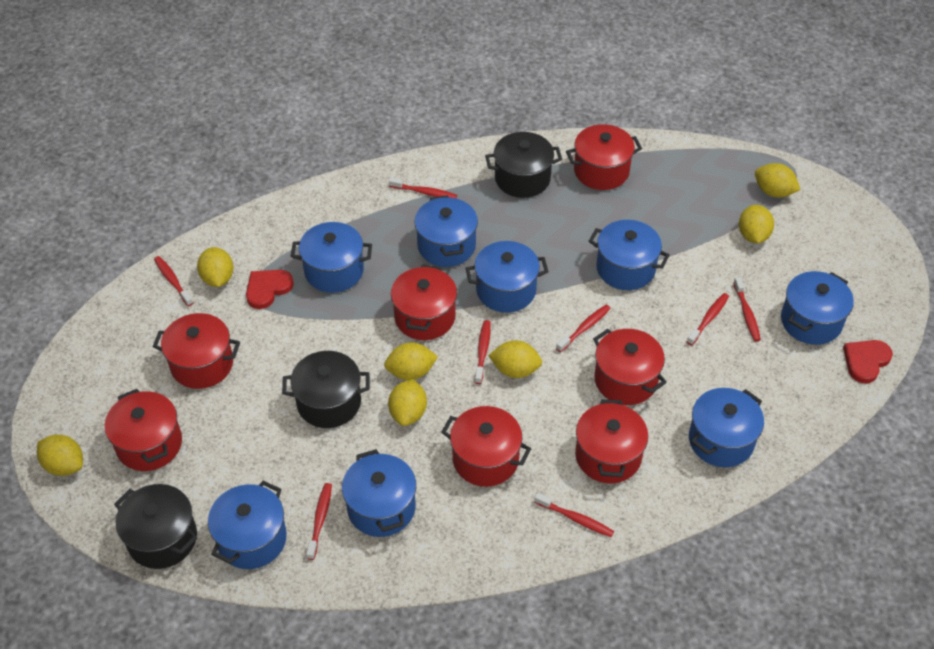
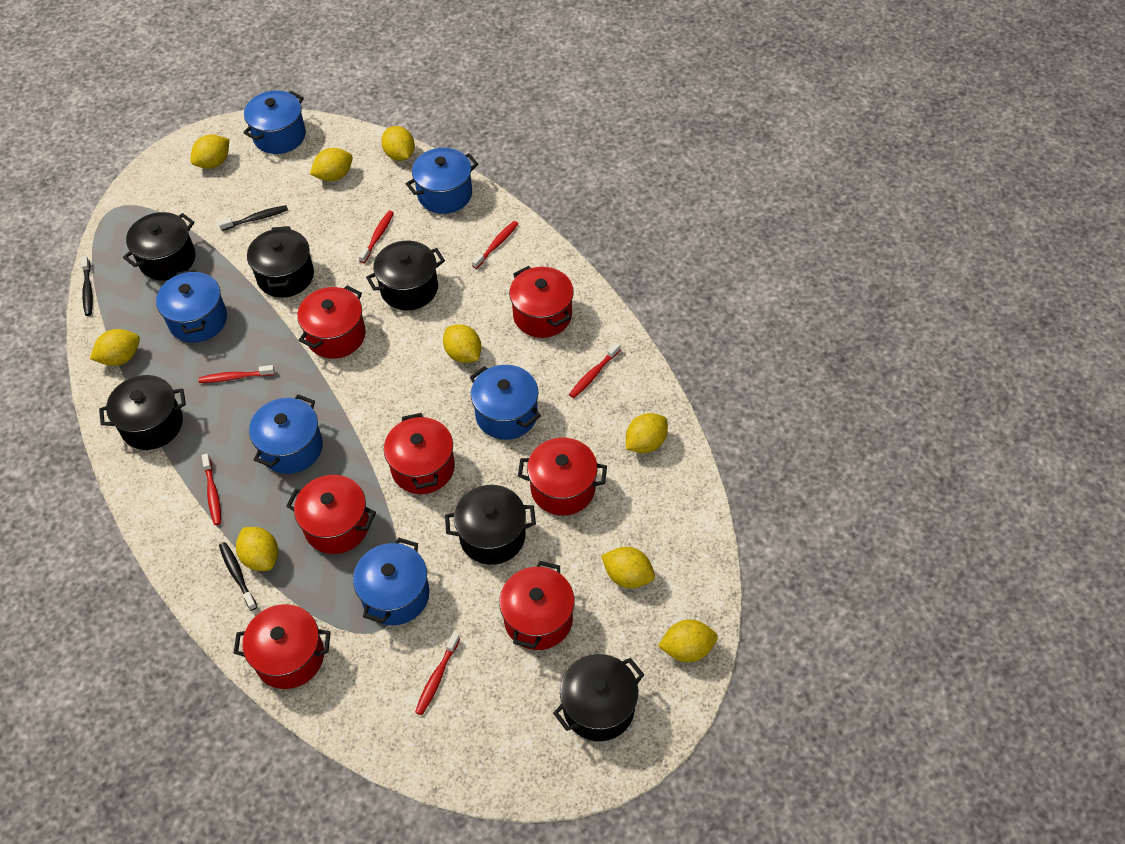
black pot: [114,484,197,569] [282,351,370,428] [485,132,562,198] = 3 -> [99,375,186,450] [123,212,195,280] [247,226,314,298] [366,241,445,310] [445,485,536,565] [553,654,644,741] = 6
black toothbrush: none = 0 -> [81,256,93,316] [218,205,288,231] [219,542,257,611] = 3
blue pot: [208,481,287,569] [291,222,372,293] [342,449,416,537] [414,195,478,267] [465,241,549,313] [589,220,670,290] [689,388,764,467] [781,271,854,345] = 8 -> [156,269,227,343] [243,90,306,154] [249,394,323,474] [353,538,429,625] [406,148,478,214] [470,365,541,440] = 6
red heart: [246,270,294,309] [843,340,893,384] = 2 -> none = 0
red toothbrush: [154,256,193,306] [306,483,332,560] [389,177,457,198] [475,320,491,384] [534,493,614,537] [556,305,611,352] [687,293,729,345] [733,277,761,341] = 8 -> [199,365,275,383] [202,453,221,525] [359,211,394,263] [415,633,460,715] [472,221,518,269] [569,342,620,398] = 6
yellow lemon: [37,435,83,476] [197,247,234,287] [384,342,438,380] [388,379,427,426] [488,340,542,378] [739,205,774,244] [755,163,800,197] = 7 -> [90,329,140,366] [190,134,229,169] [236,527,278,571] [310,148,353,181] [381,126,415,161] [443,324,481,363] [601,547,655,588] [626,413,668,453] [658,620,718,662] = 9

